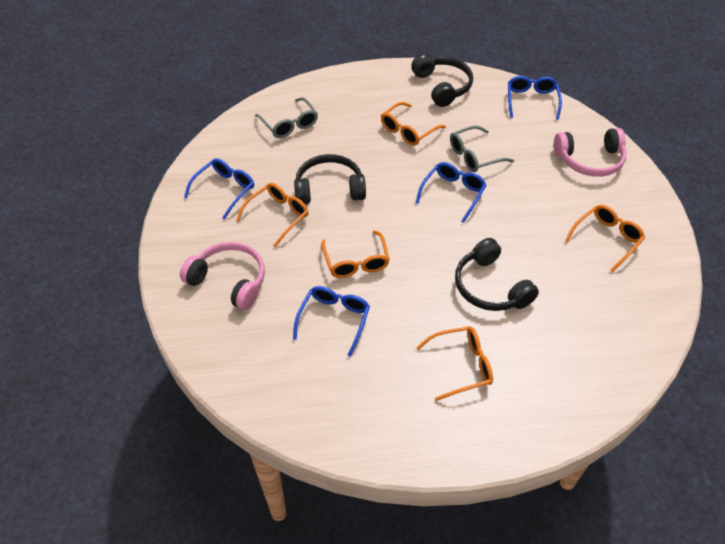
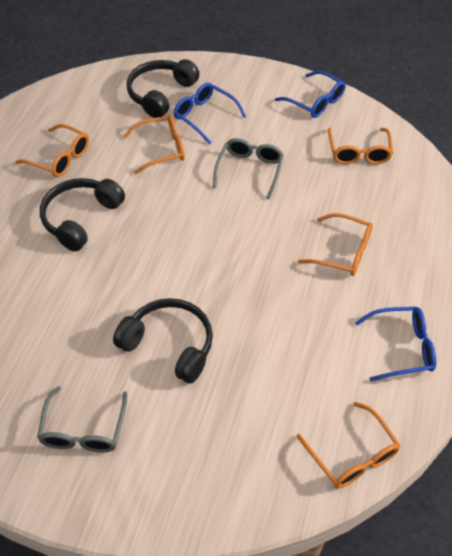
blue glasses: [184,158,254,220] [293,286,370,357] [416,162,486,223] [508,76,562,120] = 4 -> [174,83,246,144] [275,71,346,118] [355,306,436,381] = 3
pink headphones: [180,242,265,310] [554,128,627,177] = 2 -> none = 0

